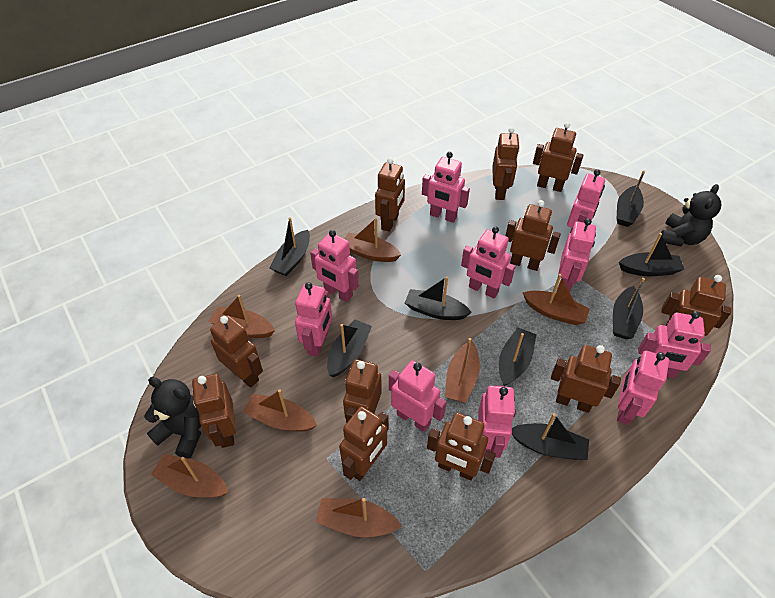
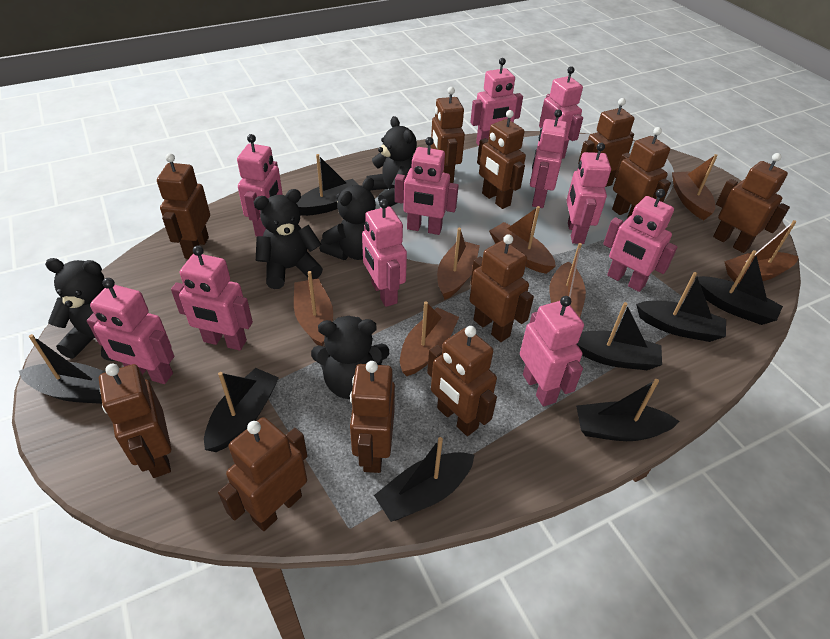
black teddy bear: [144,377,201,459] [659,184,721,247] = 2 -> [45,258,116,361] [254,189,323,289] [311,316,389,399] [319,177,376,260] [366,116,417,207] = 5
pink robot: [295,282,332,357] [310,230,359,302] [389,360,447,432] [422,152,470,223] [461,226,515,298] [478,385,516,458] [558,218,596,292] [567,169,605,233] [617,351,669,425] [639,311,711,378] = 10 -> [87,278,174,384] [171,245,253,351] [237,134,283,237] [362,199,407,307] [395,137,459,235] [470,58,523,146] [520,296,584,406] [530,109,568,208] [539,66,583,159] [566,143,611,244] [603,189,678,292] = 11

